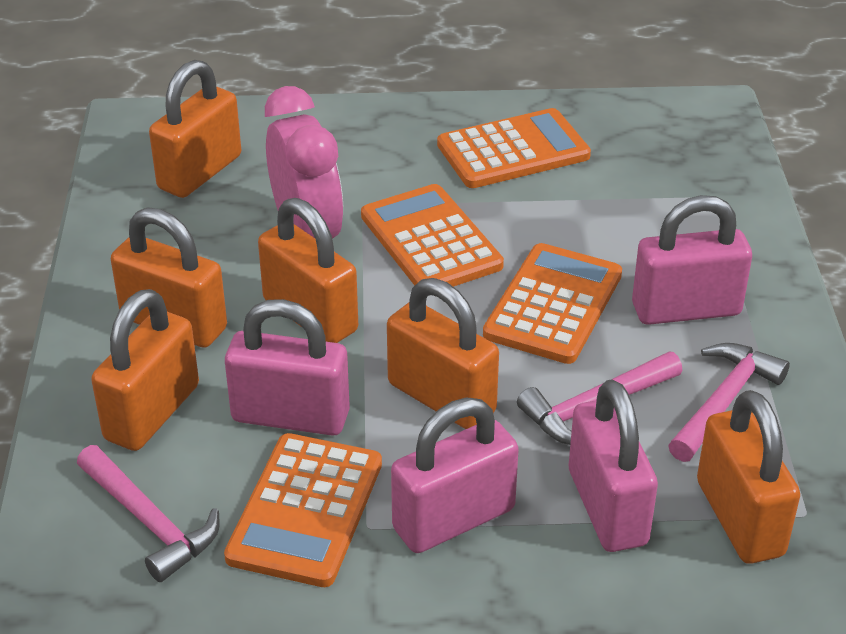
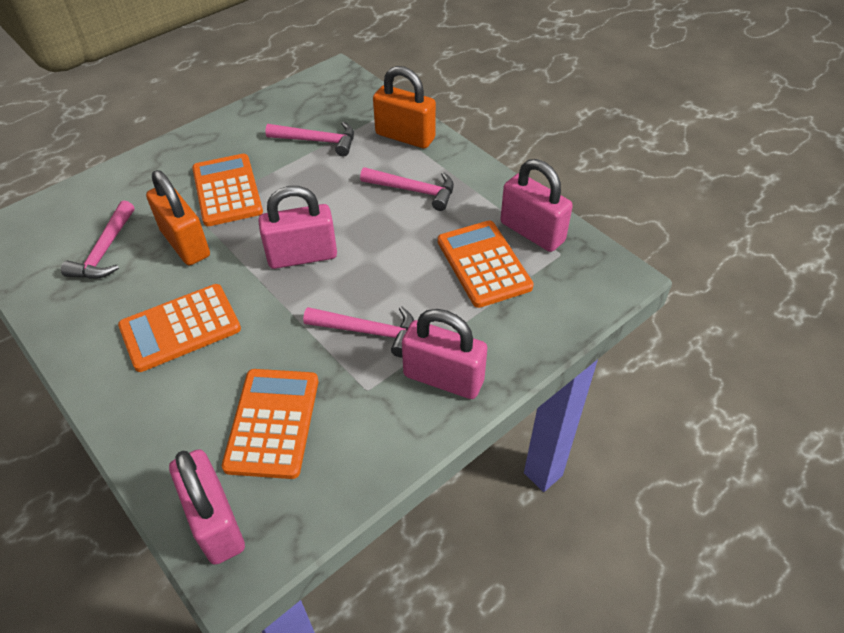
orange padlock: [91,289,199,451] [111,207,227,348] [149,60,241,198] [258,198,358,343] [387,278,499,429] [697,390,800,564] = 6 -> [146,170,210,265] [373,66,436,148] = 2
pink clock: [265,86,343,239] = 1 -> none = 0
pink hammer: [77,445,220,582] [517,352,682,445] [668,343,790,462] = 3 -> [61,201,134,279] [265,122,354,156] [303,306,414,358] [360,167,454,211] = 4

